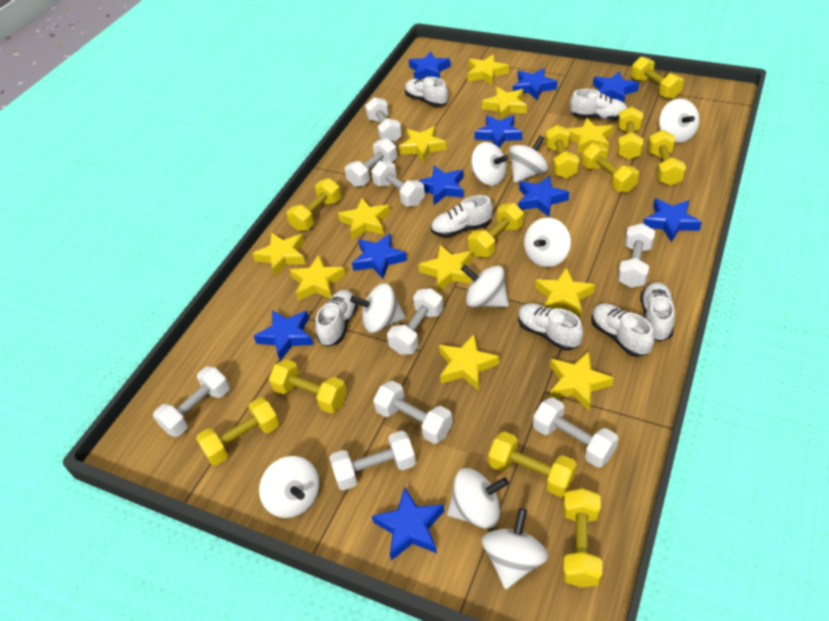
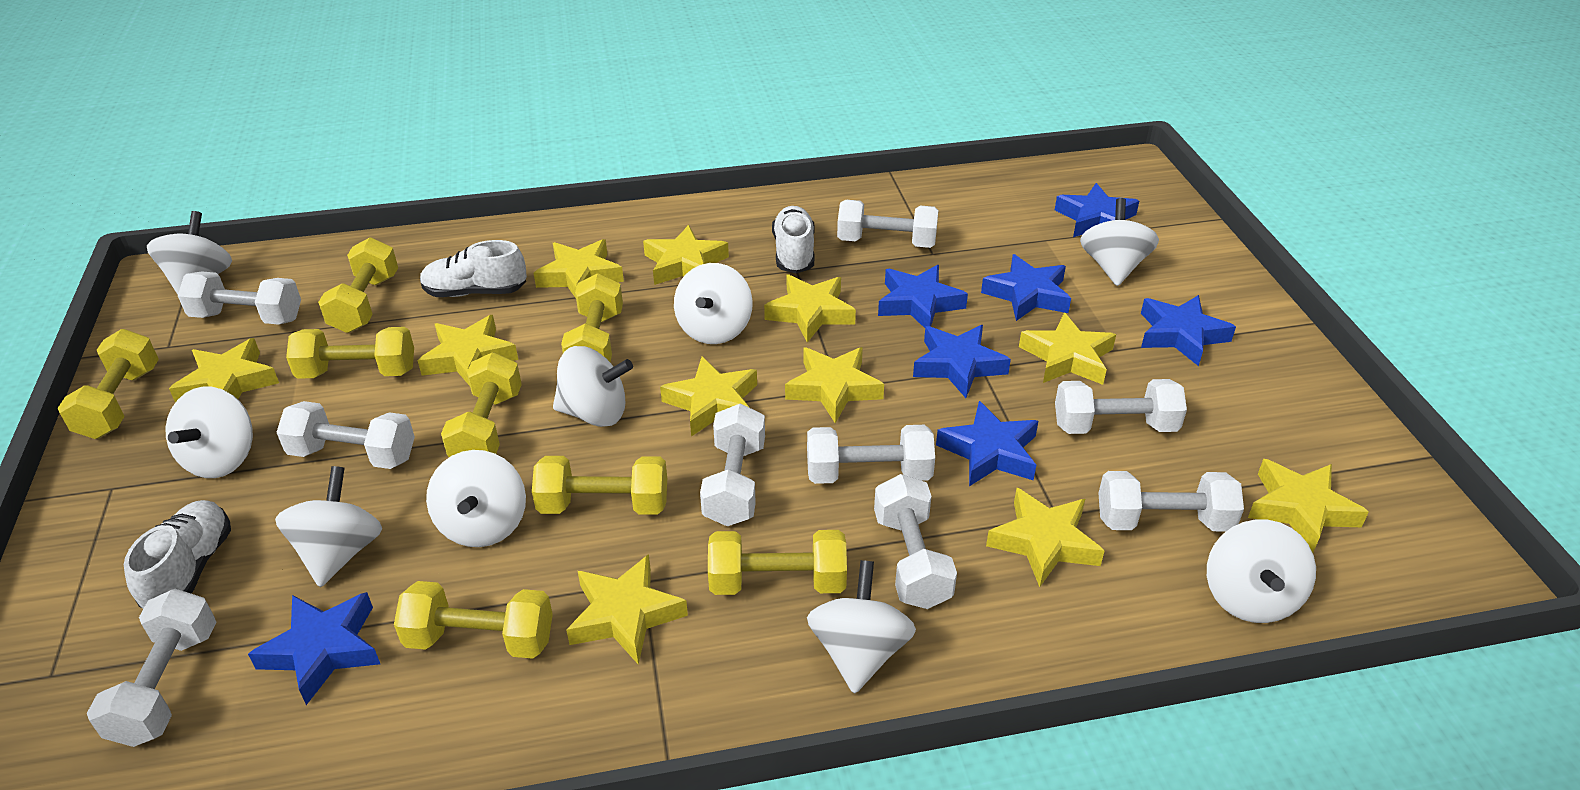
blue star: [254,310,313,361] [352,233,407,279] [372,487,444,561] [409,51,451,79] [418,166,464,205] [475,115,522,148] [513,68,557,100] [518,175,569,217] [593,71,639,103] [643,198,702,242] = 10 -> [248,592,380,705] [878,265,968,328] [913,325,1011,398] [936,401,1038,486] [981,254,1071,321] [1055,183,1139,237] [1141,295,1236,366] = 7
white shoe: [315,290,358,347] [405,77,448,107] [431,195,493,238] [518,303,583,350] [570,89,627,120] [591,303,654,357] [641,282,675,342] = 7 -> [124,500,231,609] [420,240,527,297] [772,206,815,273] = 3
yellow dumbbell: [196,397,280,465] [269,359,347,413] [287,178,341,231] [468,203,524,257] [488,431,577,497] [545,125,579,179] [563,488,602,587] [582,143,639,192] [617,107,643,160] [631,57,684,99] [648,130,686,186] = 11 -> [58,329,159,439] [286,327,414,379] [318,237,398,333] [394,581,553,659] [441,352,522,457] [532,456,667,515] [561,273,623,362] [708,530,847,595] = 8

